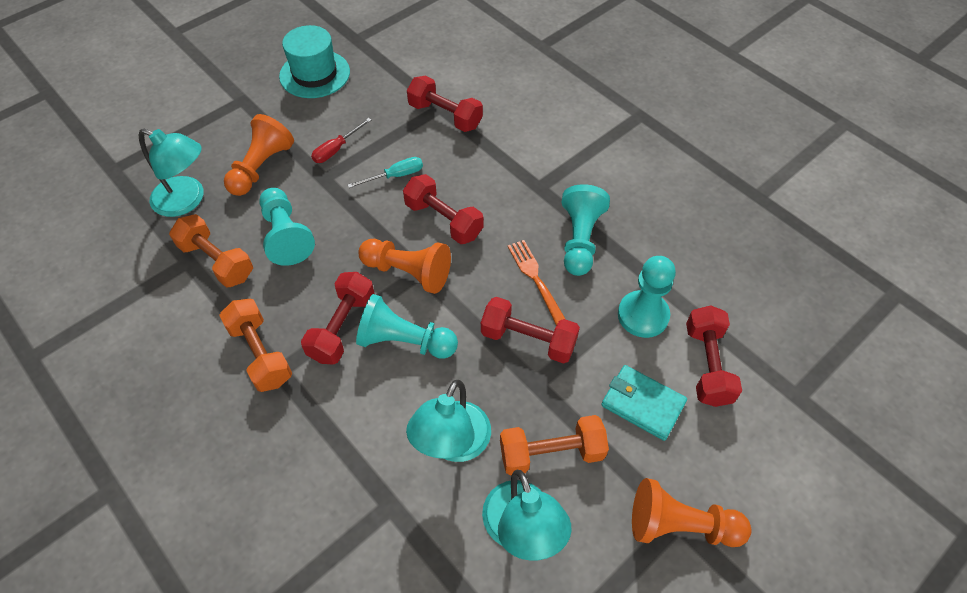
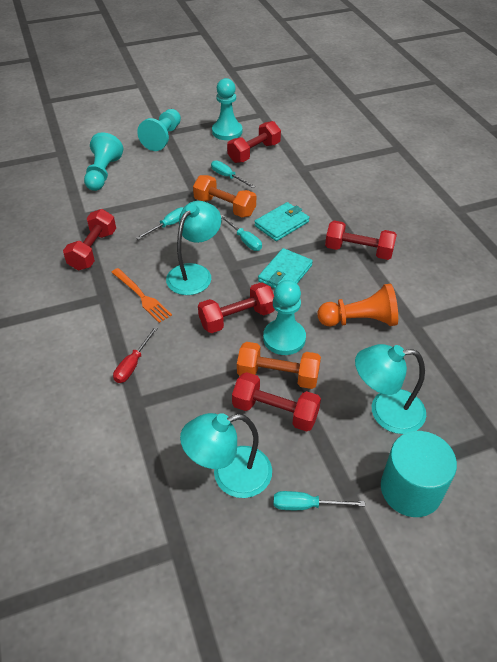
orange dumbbell: [169,214,253,288] [219,299,292,392] [500,415,609,476] = 3 -> [193,175,256,217] [237,342,321,389] = 2
orange pawn: [224,114,294,196] [359,239,451,294] [632,478,751,547] = 3 -> [317,283,398,327] = 1
turquoise cylinder: none = 0 -> [381,431,457,517] = 1
turquoise hat: [279,25,350,98] = 1 -> none = 0
turquoise screwdriver: [348,157,423,188] = 1 -> [136,207,184,240] [211,160,255,188] [221,215,262,251] [274,491,365,510] = 4
turquoise wallet: [601,365,687,441] = 1 -> [254,202,309,241] [258,248,313,288] = 2

